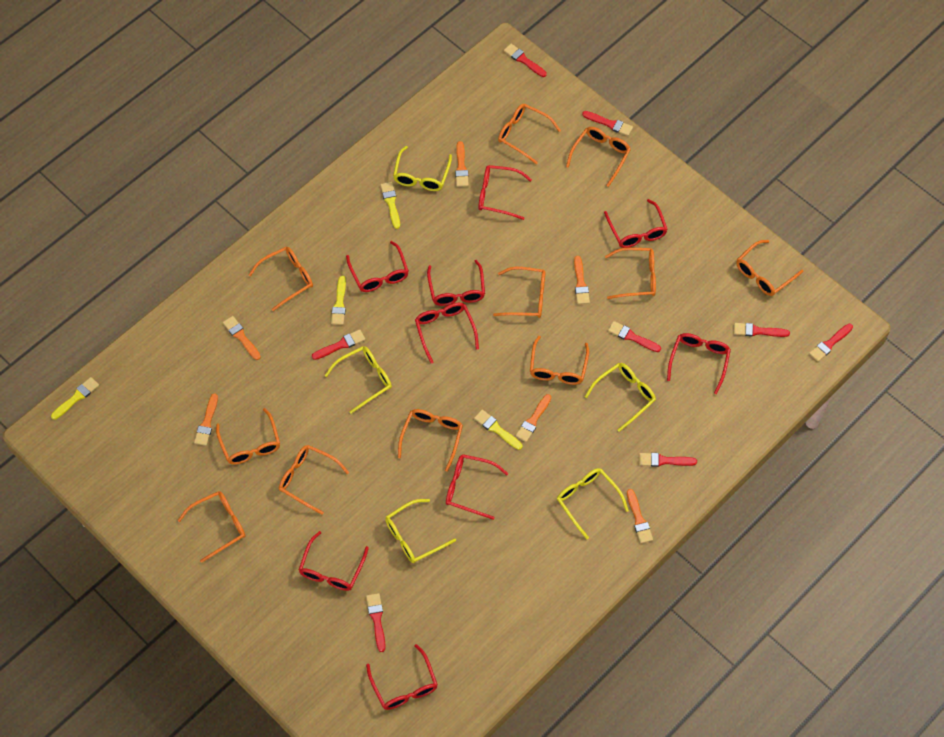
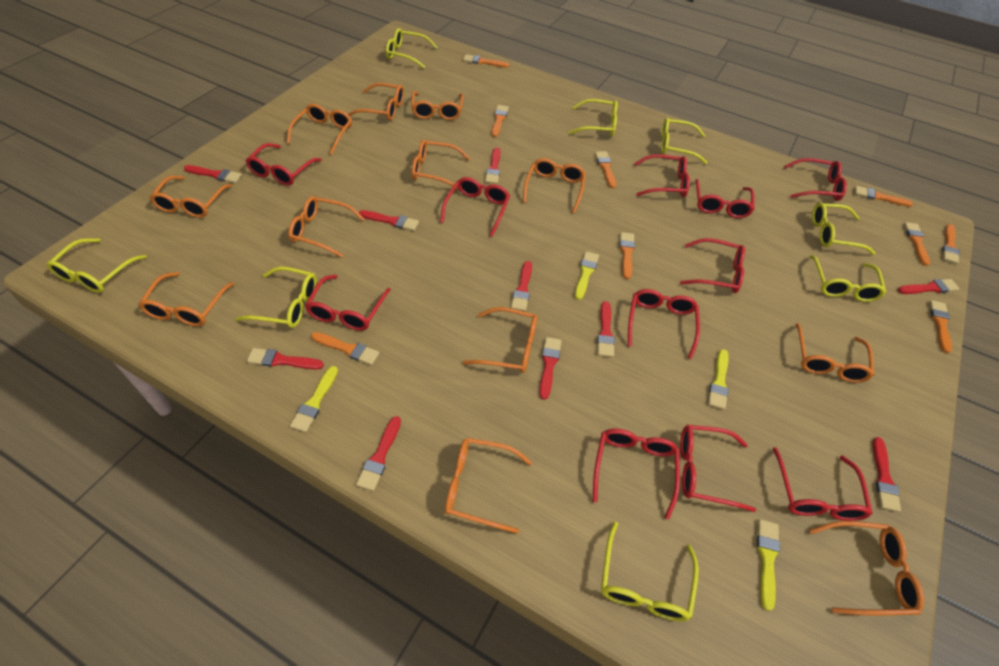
orange brush: [194,393,218,446] [223,316,261,360] [455,141,469,187] [515,394,551,442] [574,256,590,304] [627,489,653,543] = 6 -> [311,332,379,365] [463,54,509,68] [492,105,509,137] [595,151,616,188] [620,232,635,279] [855,186,913,207] [904,222,930,266] [929,300,952,353] [942,224,960,264] = 9
orange glasses: [178,491,245,563] [216,408,280,465] [249,247,313,311] [279,445,349,515] [398,409,463,472] [493,267,545,318] [498,104,561,164] [530,336,589,385] [566,127,631,187] [605,248,656,299] [736,240,803,296] = 11 -> [138,272,234,326] [150,176,232,218] [287,104,352,155] [288,196,365,258] [348,83,404,120] [411,91,464,120] [412,139,470,190] [445,438,532,534] [463,307,537,373] [523,158,586,213] [795,323,874,383] [809,521,924,615] = 12
red brush: [312,330,365,360] [366,593,386,652] [504,44,547,77] [582,111,633,136] [608,321,661,352] [639,453,697,467] [734,323,790,337] [809,324,853,362] = 8 -> [184,165,242,183] [247,348,324,370] [356,416,401,491] [359,210,419,231] [485,148,500,184] [511,261,532,311] [539,337,561,400] [597,301,615,357] [872,437,901,512] [898,279,959,294] = 10
red glasses: [299,531,369,591] [346,241,409,292] [366,644,438,710] [415,303,479,363] [427,260,485,306] [446,454,508,520] [478,165,532,220] [604,199,668,248] [667,333,731,394] = 9 -> [245,143,322,186] [305,275,391,331] [440,177,510,237] [593,429,680,520] [628,289,700,359] [634,154,690,197] [680,238,745,293] [680,425,756,512] [695,179,755,218] [773,447,873,521] [784,158,847,201] = 11
yellow glasses: [324,346,392,414] [385,499,456,563] [393,146,452,191] [557,468,629,539] [584,363,656,432] = 5 -> [46,238,147,293] [236,267,317,328] [386,28,438,69] [569,99,618,137] [601,521,699,622] [661,117,708,164] [810,255,886,302] [812,203,876,255] = 8

